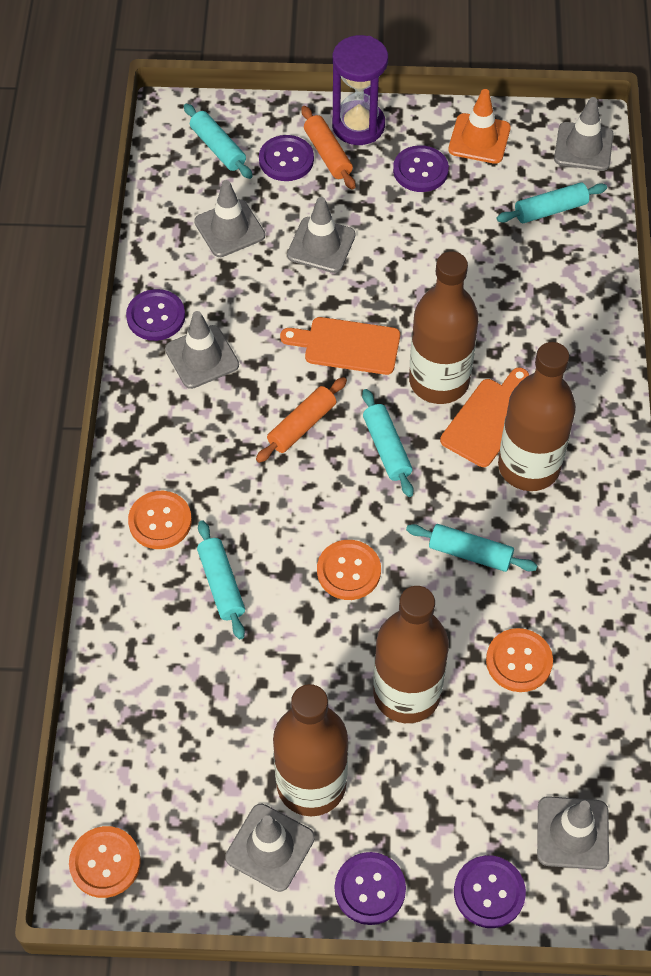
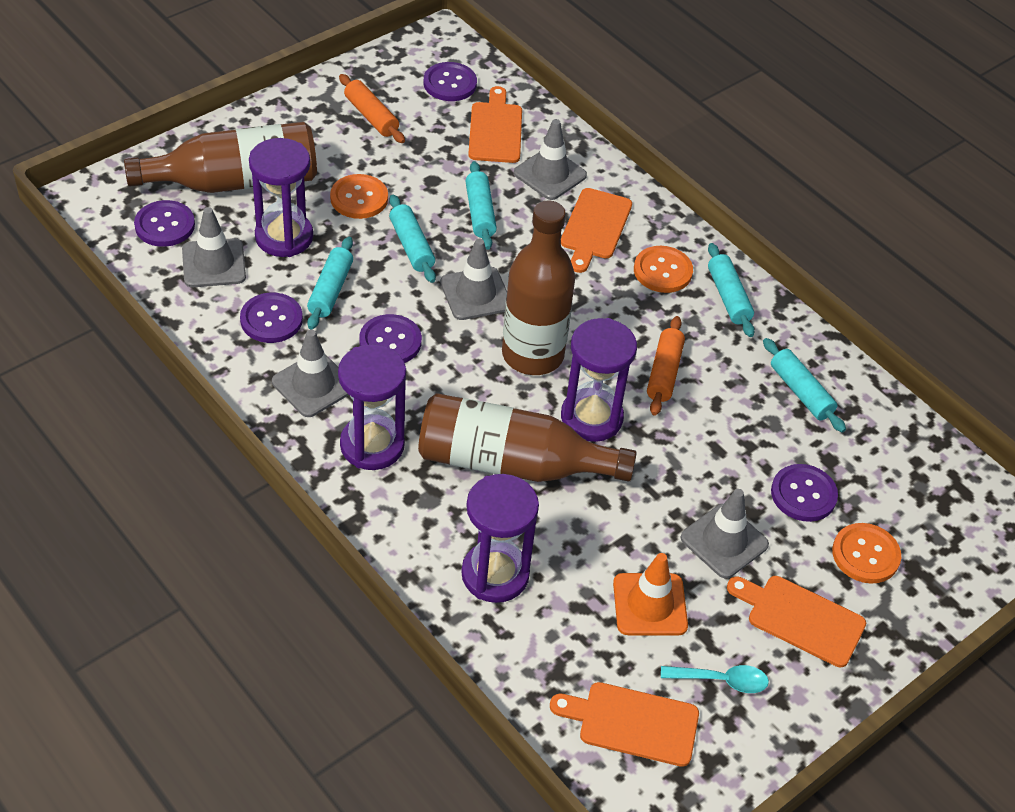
brown bottle: [273,684,348,816] [373,586,449,723] [409,251,479,404] [498,342,576,491] = 4 -> [124,122,317,193] [418,393,637,482] [502,200,575,375] = 3
grey traffic cone: [165,311,239,389] [194,180,265,257] [225,804,315,892] [287,197,356,273] [537,796,609,870] [554,97,614,171] = 6 -> [182,207,246,287] [272,330,349,417] [440,239,507,320] [514,119,587,200] [680,489,769,578] = 5
orange button: [69,826,141,898] [128,491,192,549] [317,540,381,600] [486,628,553,692] = 4 -> [330,174,388,219] [634,246,693,293] [832,523,901,584] = 3
orange cutting board: [280,317,400,375] [440,368,529,467] = 2 -> [468,86,522,163] [550,682,699,767] [561,188,632,273] [727,576,866,667] = 4
purple hourglass: [332,35,388,145] = 1 -> [249,138,313,257] [338,344,406,470] [461,474,539,603] [561,318,637,442] = 4
turquoise spoon: none = 0 -> [661,665,769,693] = 1

